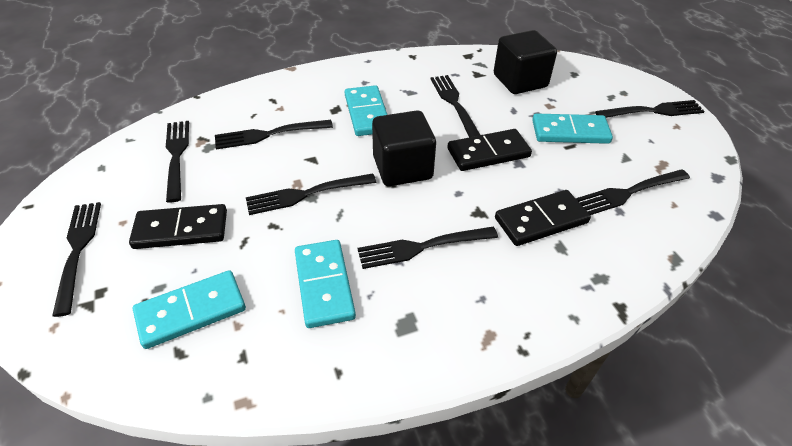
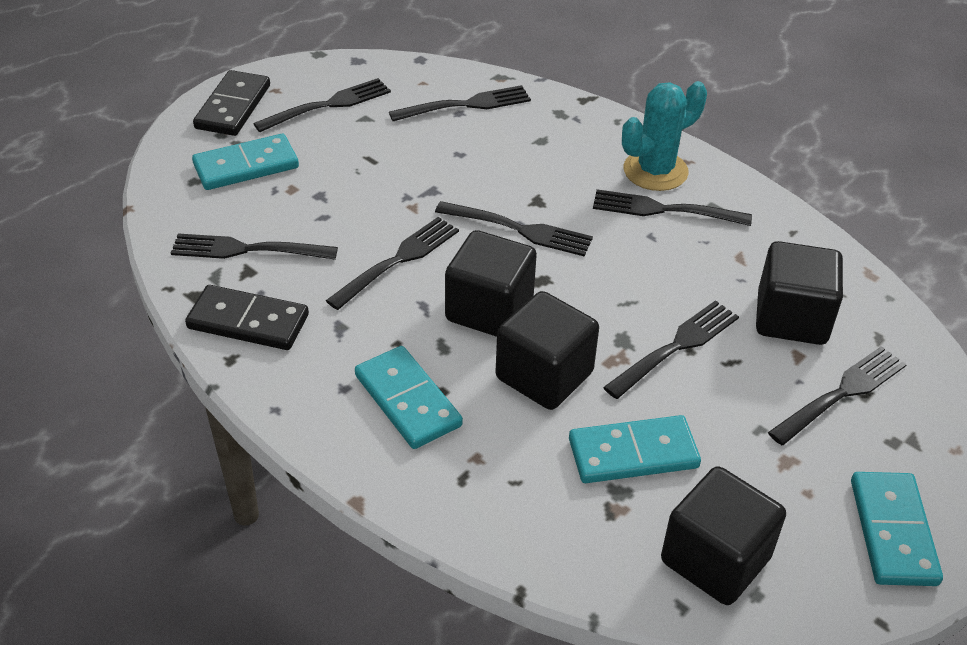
black cube: [372,111,436,186] [494,30,557,94] = 2 -> [445,230,537,337] [495,291,599,410] [661,466,786,605] [756,241,843,345] = 4
black domino: [129,204,227,249] [447,129,532,171] [495,190,591,246] = 3 -> [185,285,309,350] [193,70,270,136] = 2
turquoise cactus: none = 0 -> [622,81,707,191] = 1

